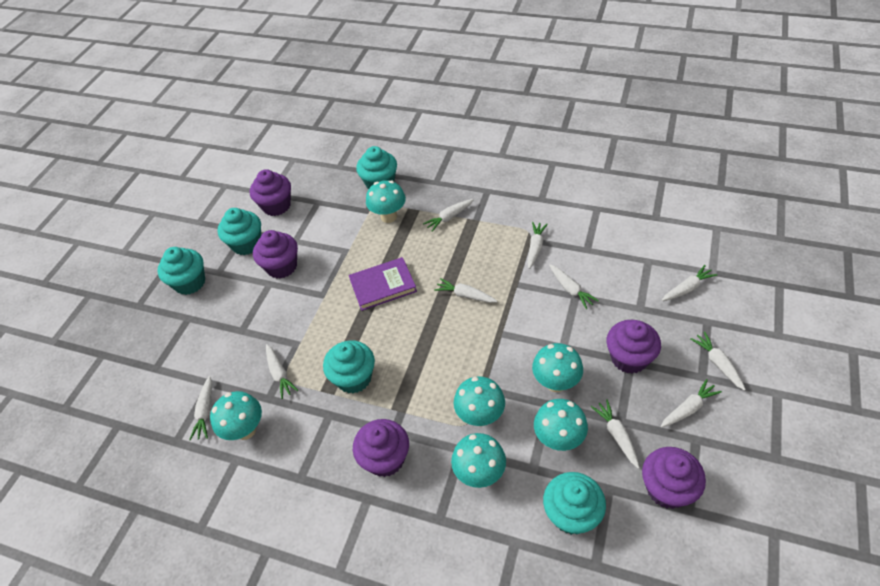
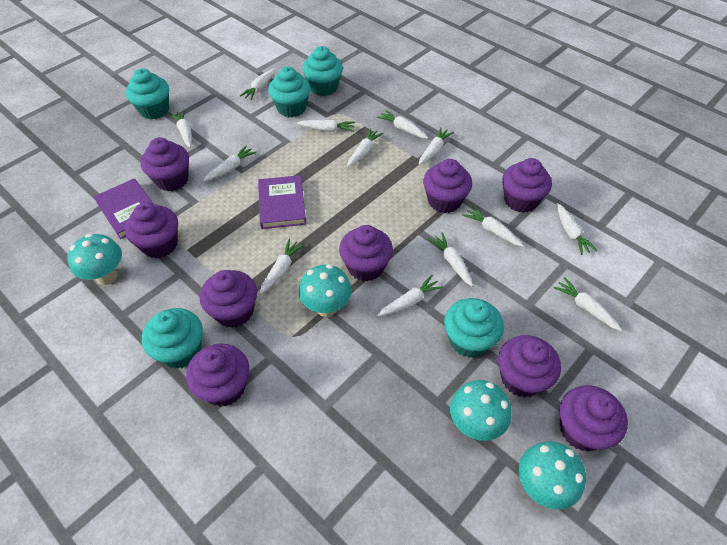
purple book: [349,257,417,311] = 1 -> [94,178,153,239] [258,175,306,229] = 2
purple cupcake: [250,169,291,216] [253,230,298,279] [353,419,409,477] [606,320,661,374] [642,447,706,509] = 5 -> [125,202,178,258] [141,137,189,191] [186,343,249,407] [200,270,257,328] [339,225,393,282] [423,159,472,213] [498,335,561,398] [502,158,552,213] [560,385,628,452] = 9
turquoise mushroom: [210,391,262,440] [366,180,406,223] [451,433,506,488] [454,376,505,426] [532,343,583,392] [534,399,588,451] = 6 -> [67,234,122,285] [299,264,352,317] [450,380,511,441] [519,441,586,510] = 4
white carrot: [189,376,212,440] [266,344,298,399] [423,199,474,232] [434,278,497,303] [527,222,548,269] [549,264,599,309] [591,399,640,469] [661,379,722,427] [662,265,717,301] [690,331,746,391] = 10 -> [170,110,192,148] [203,145,257,181] [240,68,276,100] [260,239,304,294] [297,120,355,132] [347,128,384,167] [377,110,428,139] [377,275,444,317] [419,127,454,165] [428,232,473,287] [462,206,523,247] [553,277,622,331] [556,203,597,255] = 13

